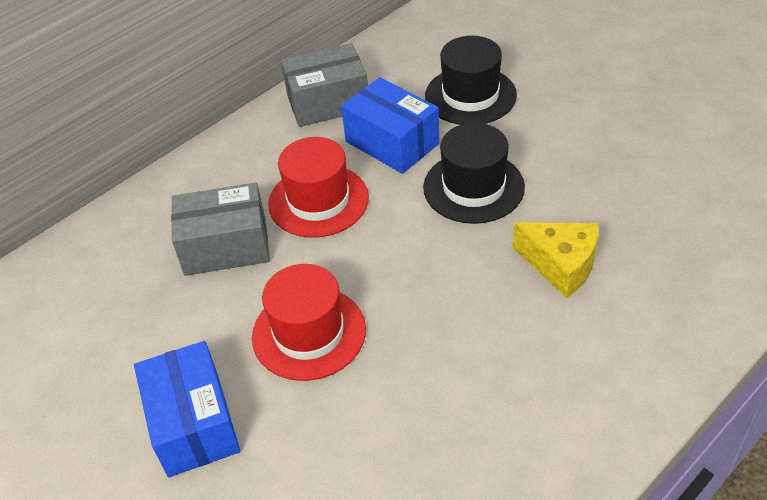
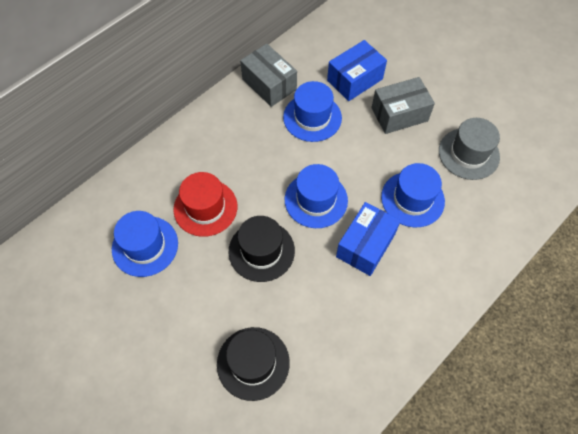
blue hat: none = 0 -> [112,211,178,277] [283,81,342,142] [285,164,348,228] [381,163,445,227] = 4
grey hat: none = 0 -> [439,118,500,180] = 1
red hat: [252,264,366,381] [268,137,369,238] = 2 -> [174,172,237,237] = 1
yellow cheese: [513,222,599,298] = 1 -> none = 0

